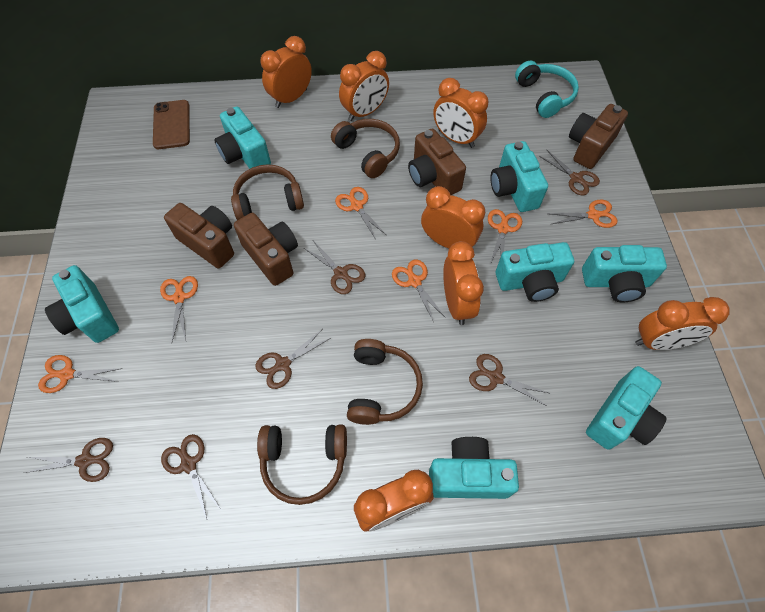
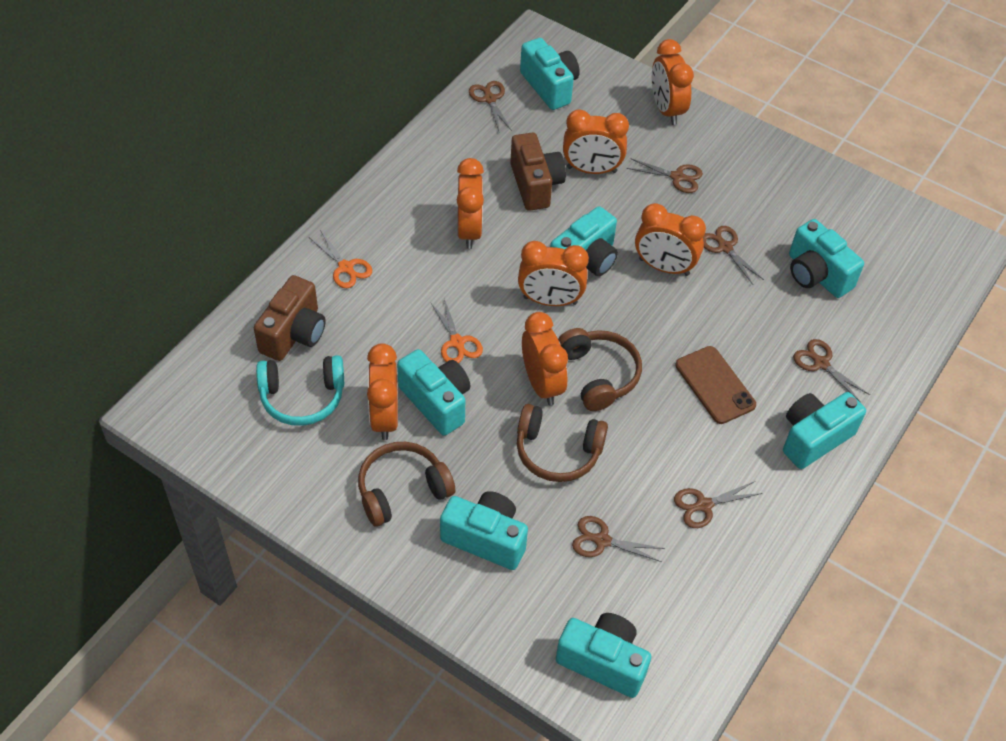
brown camera: [164,203,234,268] [234,213,298,286] [408,129,466,195] [569,104,628,169] = 4 -> [254,275,326,361] [510,133,566,211] = 2
brown headphones: [231,164,304,220] [257,424,347,505] [331,119,400,178] [347,339,423,425] = 4 -> [358,442,455,527] [517,404,608,482] [558,328,642,411] = 3
orange scissors: [38,355,122,393] [160,276,198,341] [335,187,385,239] [392,260,446,322] [488,209,522,264] [550,200,618,228] = 6 -> [310,230,372,288] [430,299,483,363] = 2

